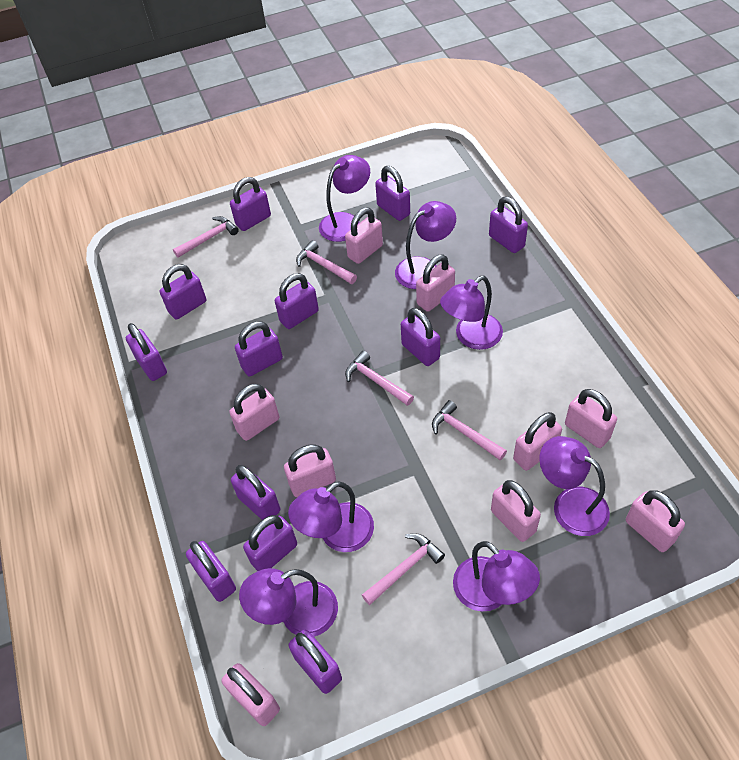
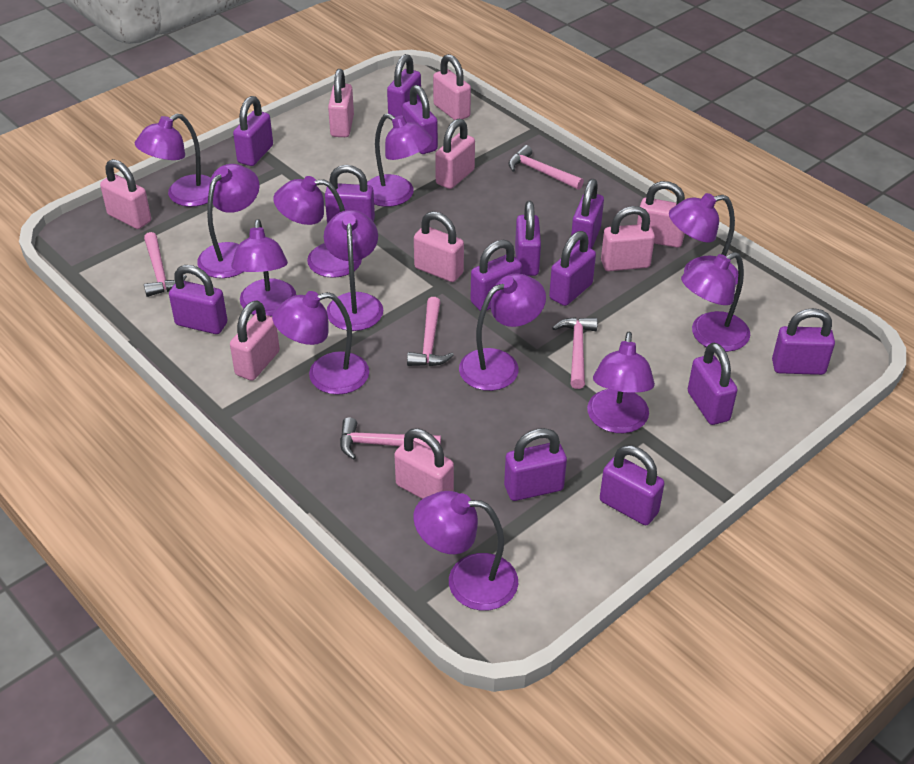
purple lamp: [239,568,338,637] [288,481,374,552] [319,155,370,242] [395,201,456,289] [440,276,503,350] [453,541,540,611] [539,436,610,536] = 7 -> [135,114,211,207] [197,164,260,278] [231,219,296,316] [272,291,369,395] [273,176,362,278] [324,210,383,331] [367,113,433,207] [413,491,518,611] [459,273,546,391] [587,331,655,433] [669,193,738,285] [681,252,750,352] = 12
purple padlock: [126,323,167,381] [160,264,206,320] [186,541,236,602] [230,177,271,231] [231,465,280,520] [235,321,283,376] [243,515,297,571] [275,273,319,329] [288,630,342,694] [375,166,410,221] [401,308,440,366] [489,197,528,253] = 12 -> [169,265,227,334] [233,96,273,166] [325,165,375,224] [387,54,421,117] [402,85,438,154] [471,240,522,311] [504,428,567,501] [515,201,541,276] [549,231,596,306] [571,179,604,249] [600,445,665,525] [688,343,738,425] [772,308,835,375] = 13

